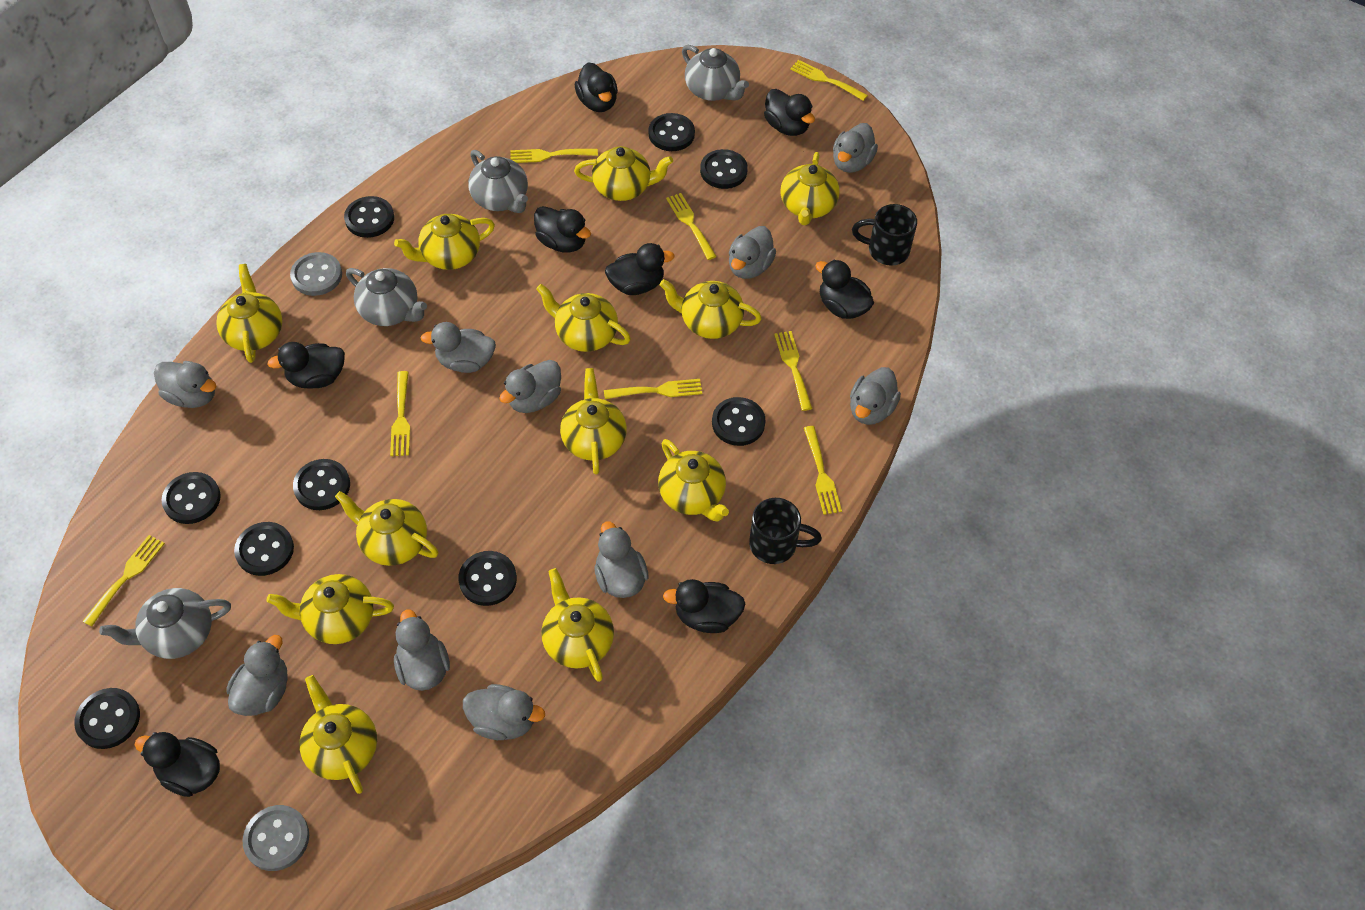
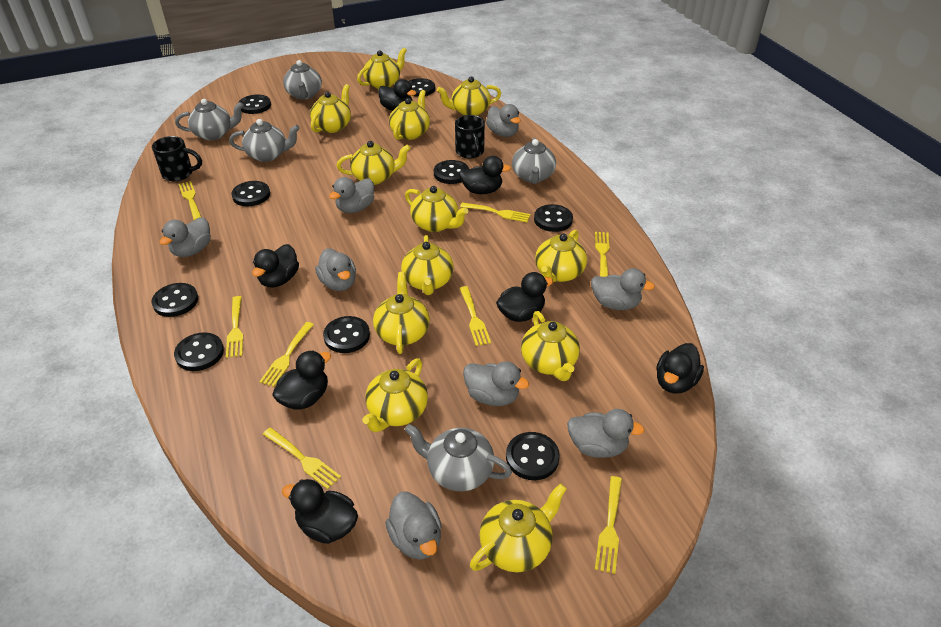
black duck: [135,732,220,797] [267,342,345,389] [534,206,591,253] [575,62,618,112] [605,243,675,295] [663,579,745,633] [764,89,815,136] [815,260,874,319] = 8 -> [252,244,299,288] [272,350,331,409] [282,479,358,544] [378,79,416,111] [459,156,511,194] [496,272,553,322] [656,343,704,393] = 7
grey button: [242,805,309,871] [290,252,342,296] = 2 -> none = 0
grey duck: [154,361,216,408] [226,635,288,716] [394,610,450,691] [421,322,496,373] [463,684,545,740] [499,360,561,413] [594,521,649,598] [729,226,776,279] [833,123,878,173] [850,367,901,425] = 10 -> [159,217,211,257] [315,248,356,291] [329,177,374,213] [385,491,442,560] [463,361,529,406] [486,104,521,137] [567,409,645,458] [591,268,655,310] = 8
grey teapot: [99,588,231,659] [346,268,427,326] [468,150,528,213] [682,45,749,101] = 4 -> [175,99,244,140] [229,119,300,162] [283,60,322,100] [405,424,512,491] [512,138,556,184] = 5

